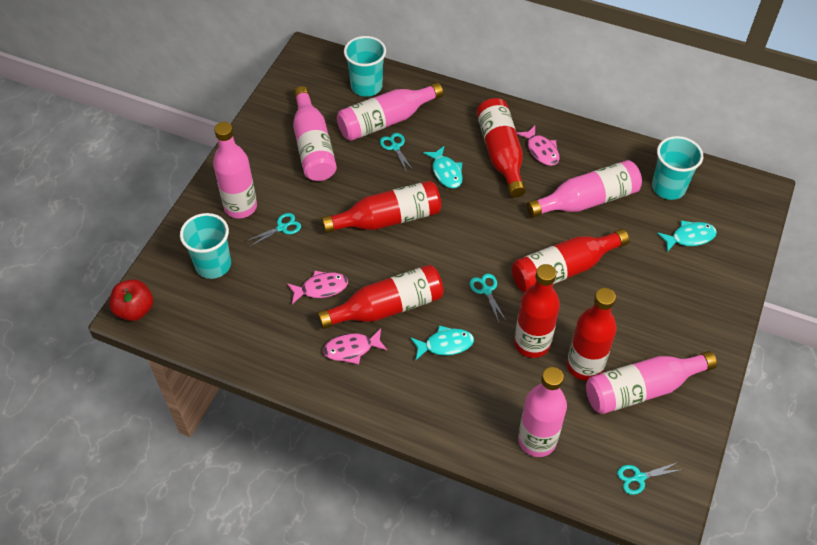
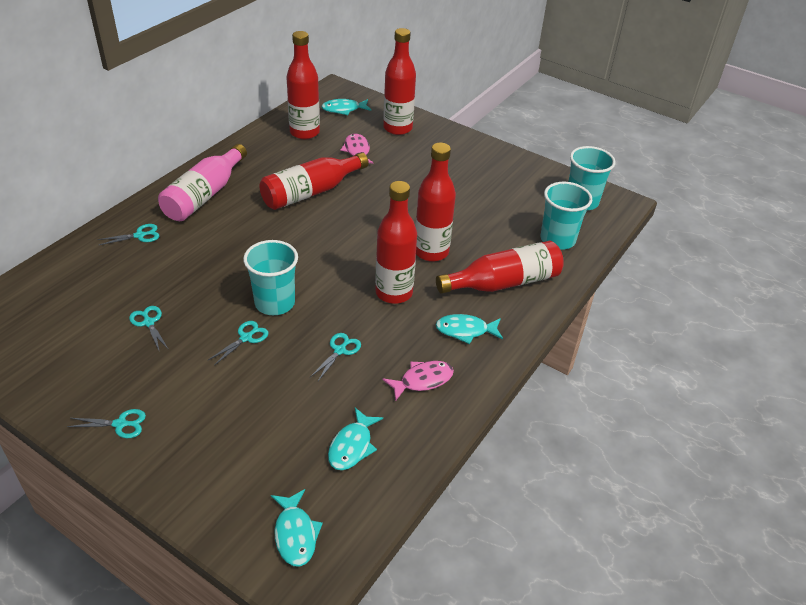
pink bottle: [213,122,257,218] [293,86,337,181] [337,82,443,141] [518,367,567,457] [527,160,642,218] [586,351,717,414] = 6 -> [158,144,247,221] = 1
pink fish: [287,271,348,304] [323,329,388,365] [517,126,560,166] = 3 -> [340,134,373,164] [383,361,454,402] = 2
red apple: [109,279,153,321] = 1 -> none = 0
turquoise fish: [410,325,474,360] [423,146,463,188] [657,220,717,252] = 3 -> [271,489,323,566] [322,99,371,115] [328,408,383,470] [436,314,503,344] = 4
turquoise scissors: [247,213,301,247] [380,133,413,172] [470,274,506,322] [617,462,683,495] = 4 -> [67,409,146,438] [97,224,159,245] [129,306,169,352] [208,321,268,365] [310,333,361,381] = 5

